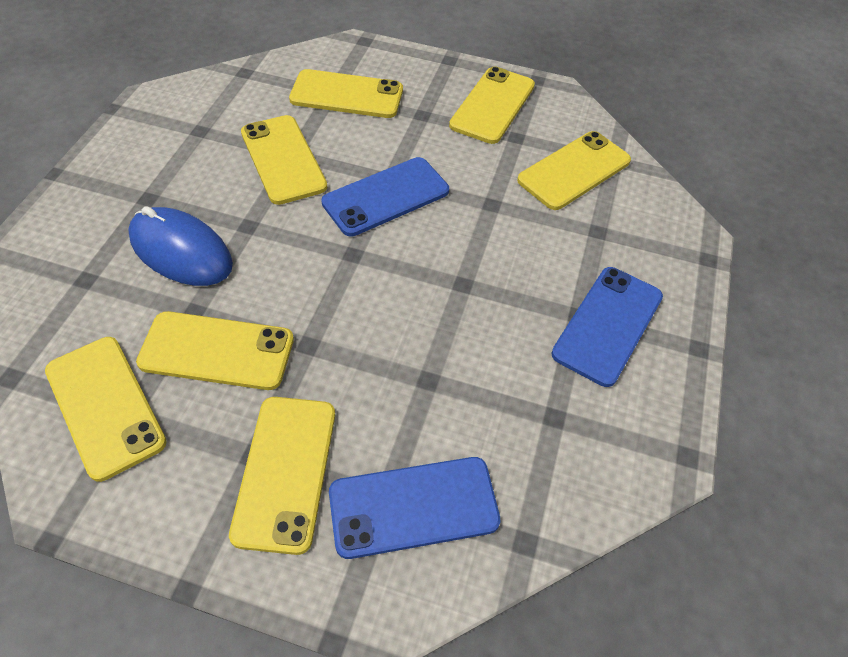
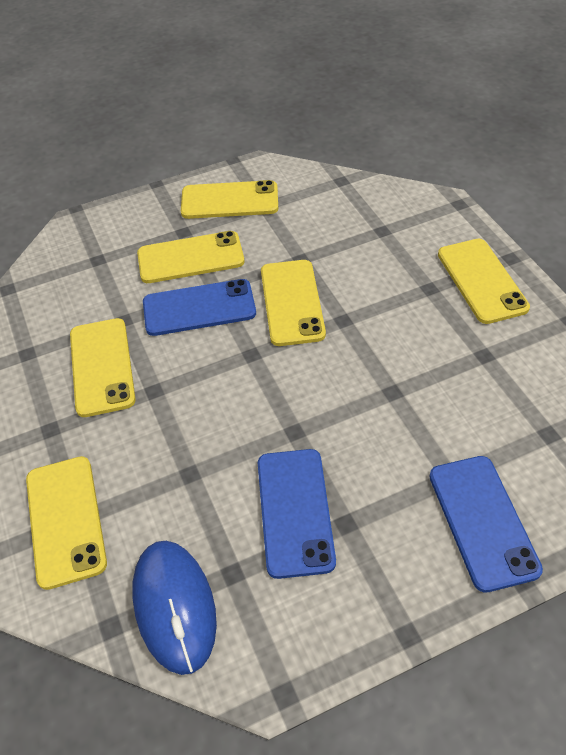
yellow phone: [45,337,167,482] [136,311,294,390] [229,397,335,555] [241,115,327,205] [289,69,403,118] [449,66,535,144] [517,131,631,210] = 7 -> [26,456,107,590] [70,318,136,417] [137,231,244,283] [181,180,278,219] [261,260,326,346] [438,239,530,324] = 6

